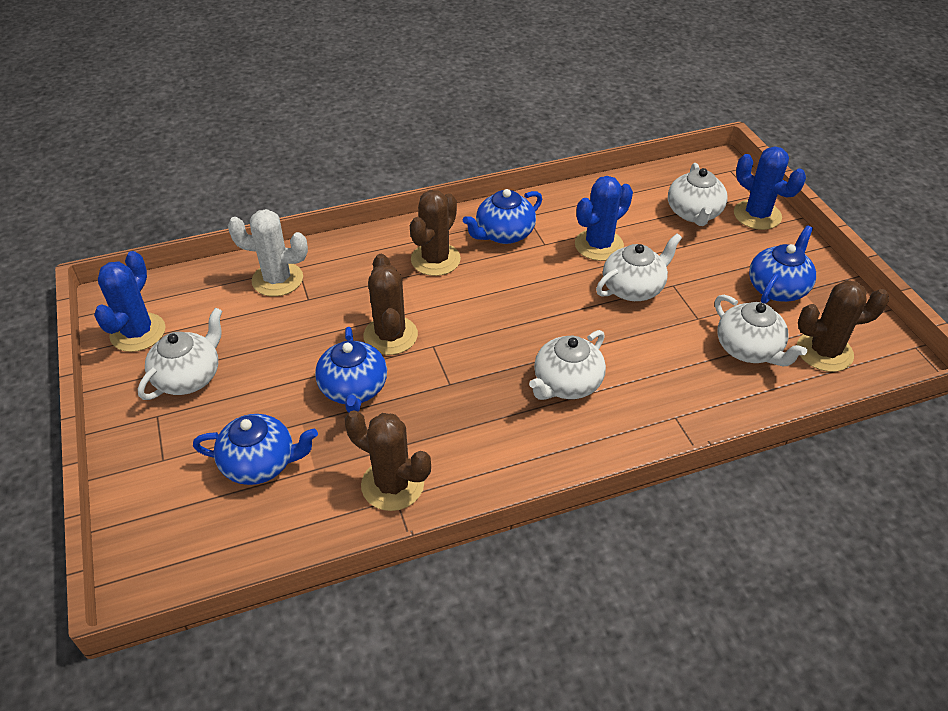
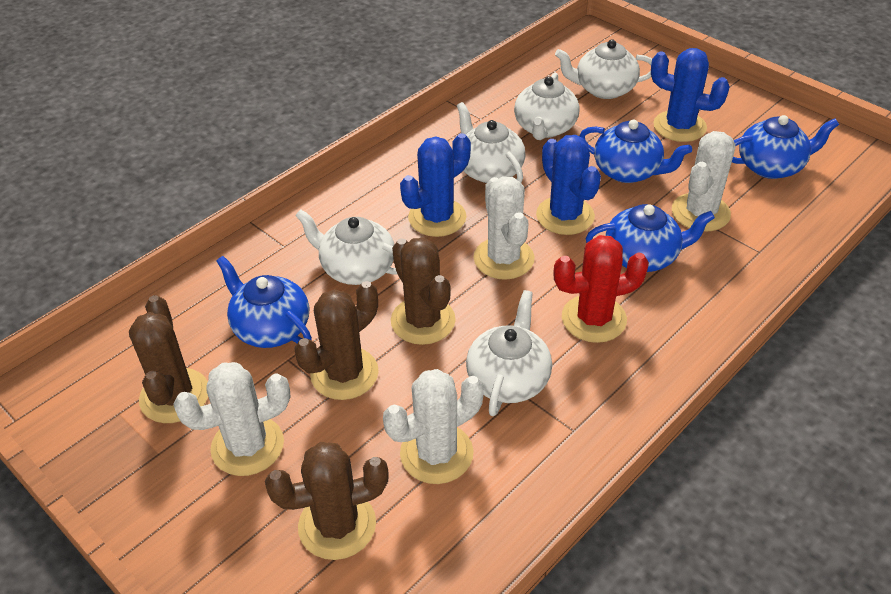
red cactus: none = 0 -> [553,235,649,343] = 1
white cactus: [228,209,308,297] = 1 -> [173,362,290,476] [383,369,484,484] [473,176,535,280] [672,131,736,232] = 4

